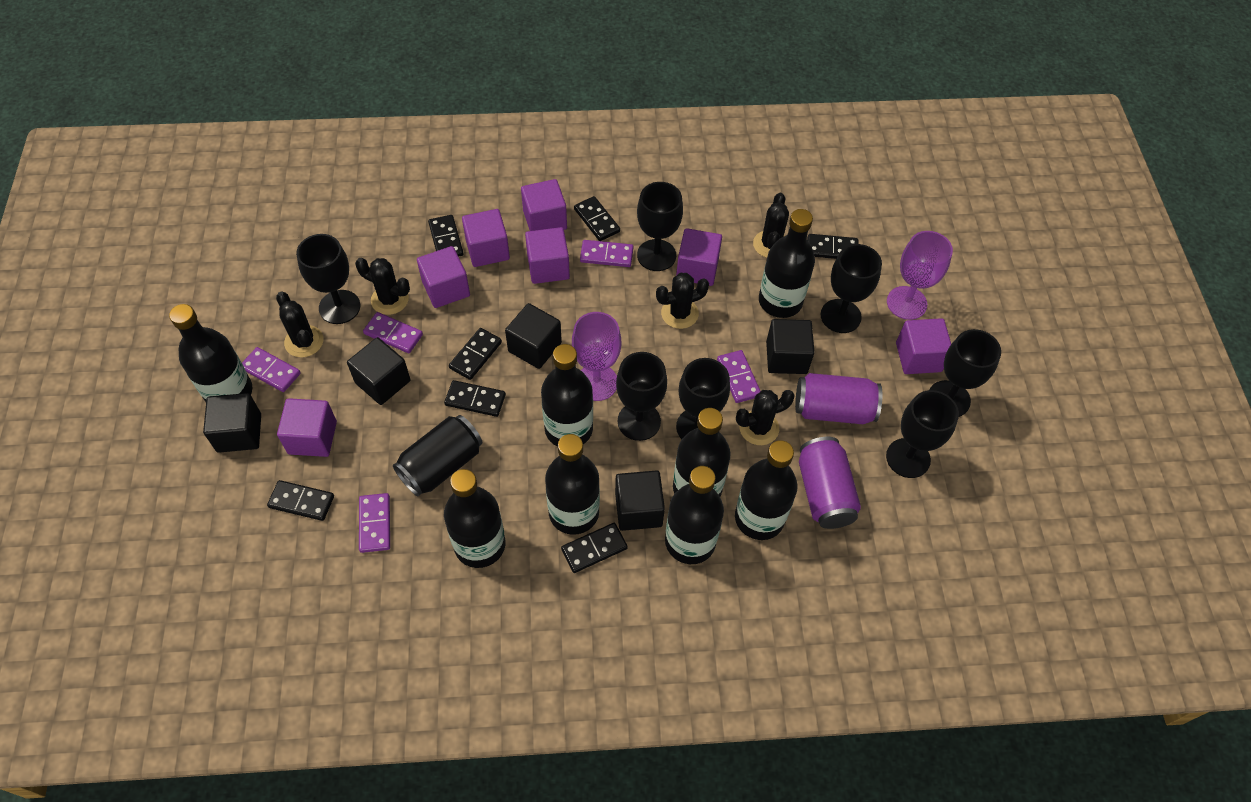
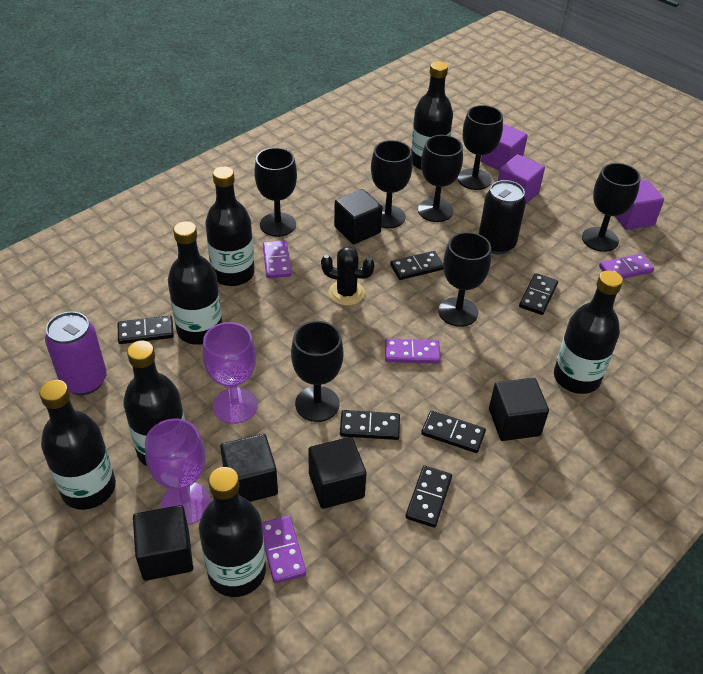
black bottle: [169,304,252,402] [444,469,505,568] [541,344,593,446] [545,434,600,535] [665,466,724,564] [673,408,731,497] [735,440,797,540] [759,209,815,318] = 8 -> [39,380,116,510] [123,341,185,466] [168,221,222,345] [199,467,266,597] [205,166,255,286] [411,61,453,170] [554,270,623,394] = 7
black cactus: [276,292,323,357] [355,258,410,315] [656,273,709,329] [736,390,795,445] [753,193,789,258] = 5 -> [321,246,375,306] = 1
black domino: [267,480,334,521] [428,215,464,257] [444,380,506,417] [449,328,502,380] [561,523,628,573] [574,196,620,241] [807,234,859,259] = 7 -> [118,316,174,344] [340,410,400,440] [390,251,444,280] [405,466,452,528] [421,410,486,453] [519,273,558,315] = 6
purple can: [795,373,882,424] [799,437,861,529] = 2 -> [45,311,107,395] = 1
purple cube: [277,398,337,457] [417,246,470,308] [462,209,510,267] [521,179,567,231] [525,227,570,284] [676,228,722,286] [896,318,951,374] = 7 -> [481,124,528,170] [498,154,545,204] [615,179,664,230] = 3
purple domino: [242,347,301,392] [359,493,390,553] [363,312,423,353] [580,240,634,267] [717,350,760,403] = 5 -> [262,516,306,583] [263,240,291,278] [385,339,441,364] [599,254,654,279] = 4

